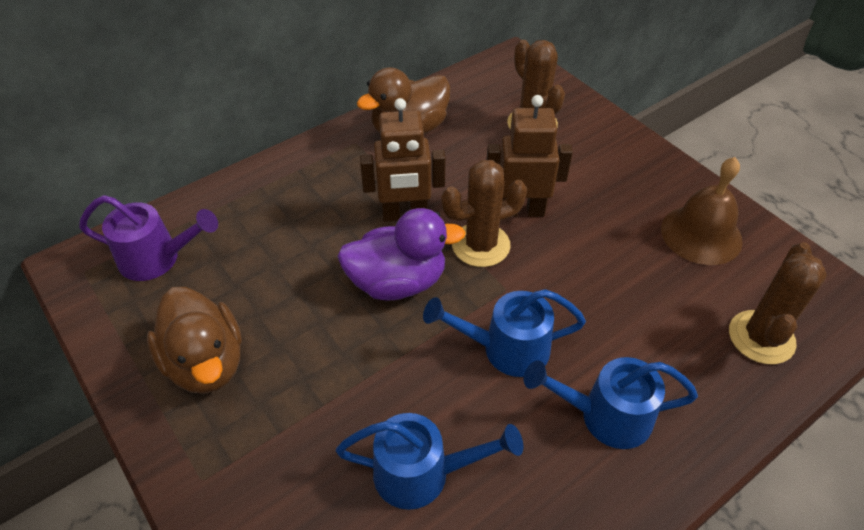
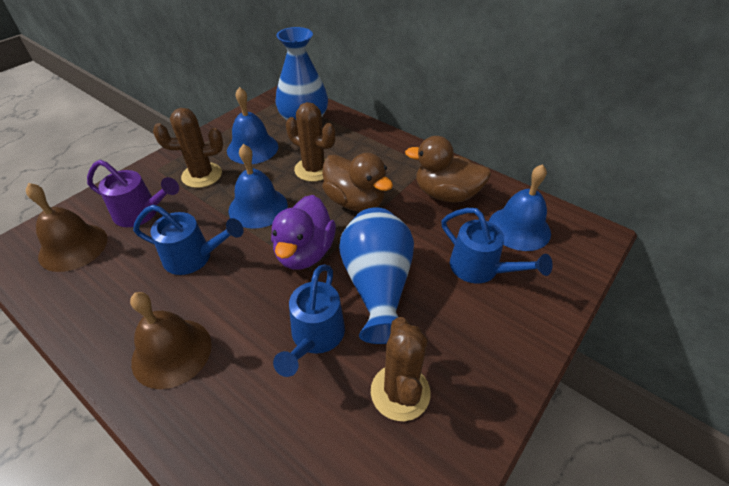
blue bell: none = 0 -> [227,87,278,164] [229,144,288,229] [489,164,551,251] = 3
blue vase: none = 0 -> [276,27,328,120] [339,207,414,344] = 2
brown bell: [661,157,743,265] = 1 -> [26,183,108,272] [130,292,212,389] = 2
brown robot: [360,98,446,222] [487,95,573,217] = 2 -> none = 0

